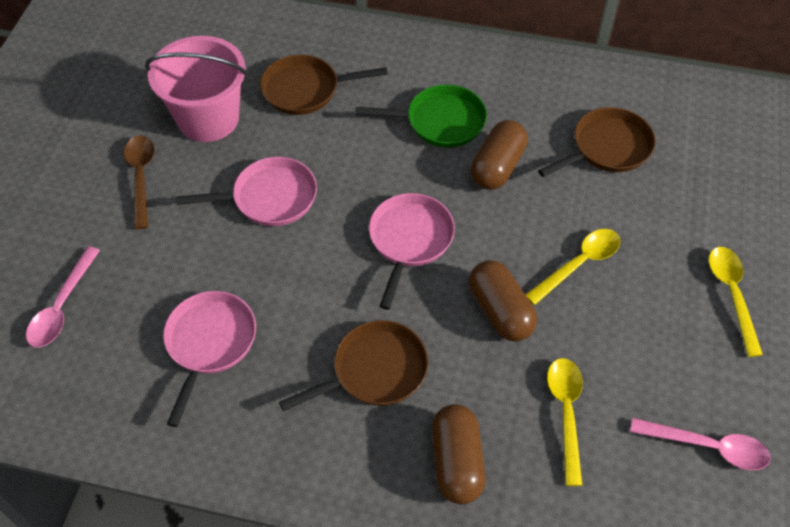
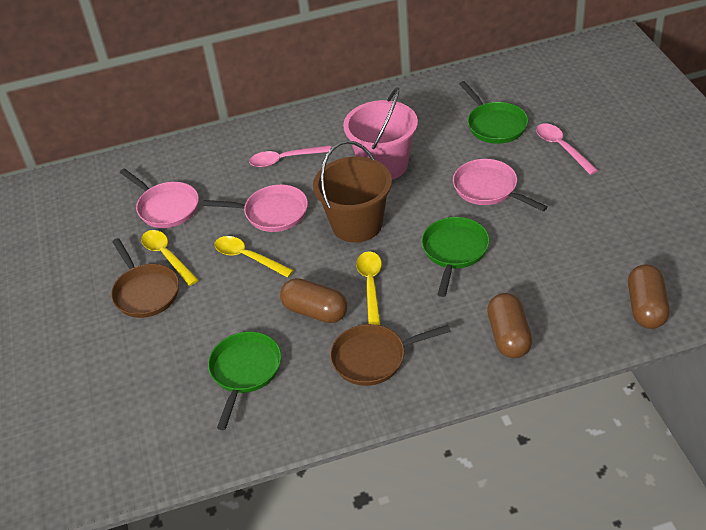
brown bucket: none = 0 -> [313,140,392,243] = 1
brown pan: [260,54,388,115] [279,320,429,411] [538,107,656,177] = 3 -> [111,238,179,318] [330,324,451,386] = 2
brown spoon: [124,135,155,229] = 1 -> none = 0
green pan: [356,84,487,148] = 1 -> [208,331,281,430] [421,217,490,297] [459,81,528,144] = 3

